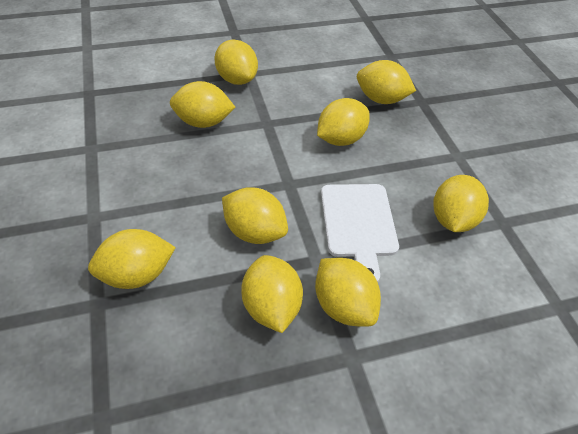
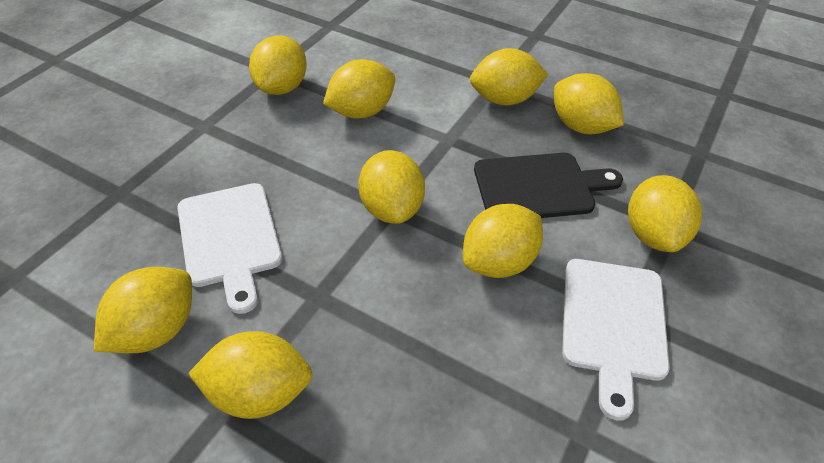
black cutting board: none = 0 -> [474,153,623,218] = 1
white cutting board: [321,184,399,282] = 1 -> [177,183,282,314] [562,259,670,420] = 2

